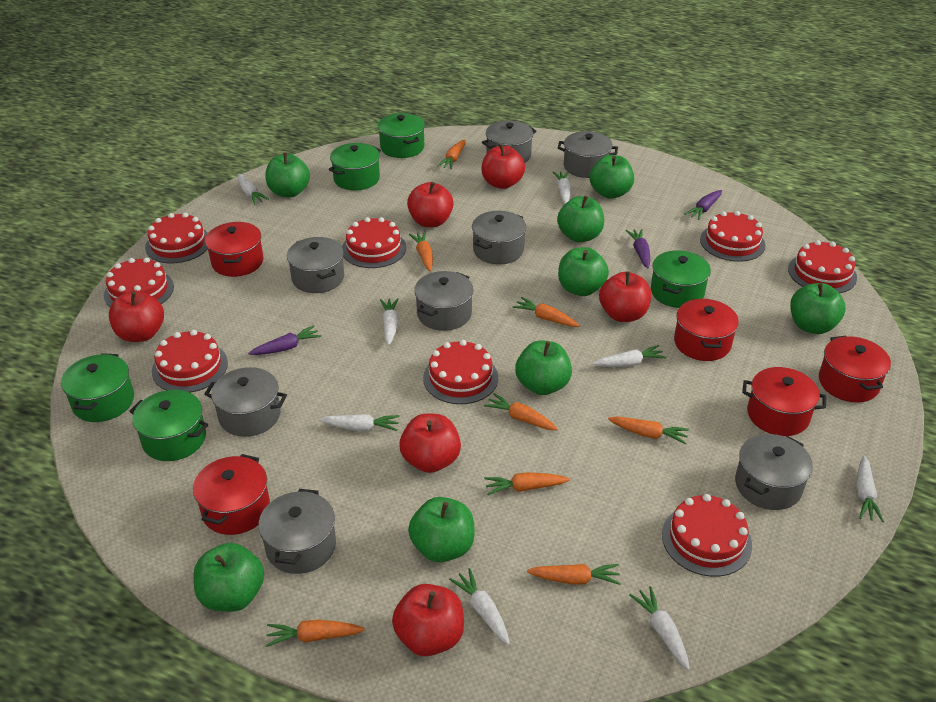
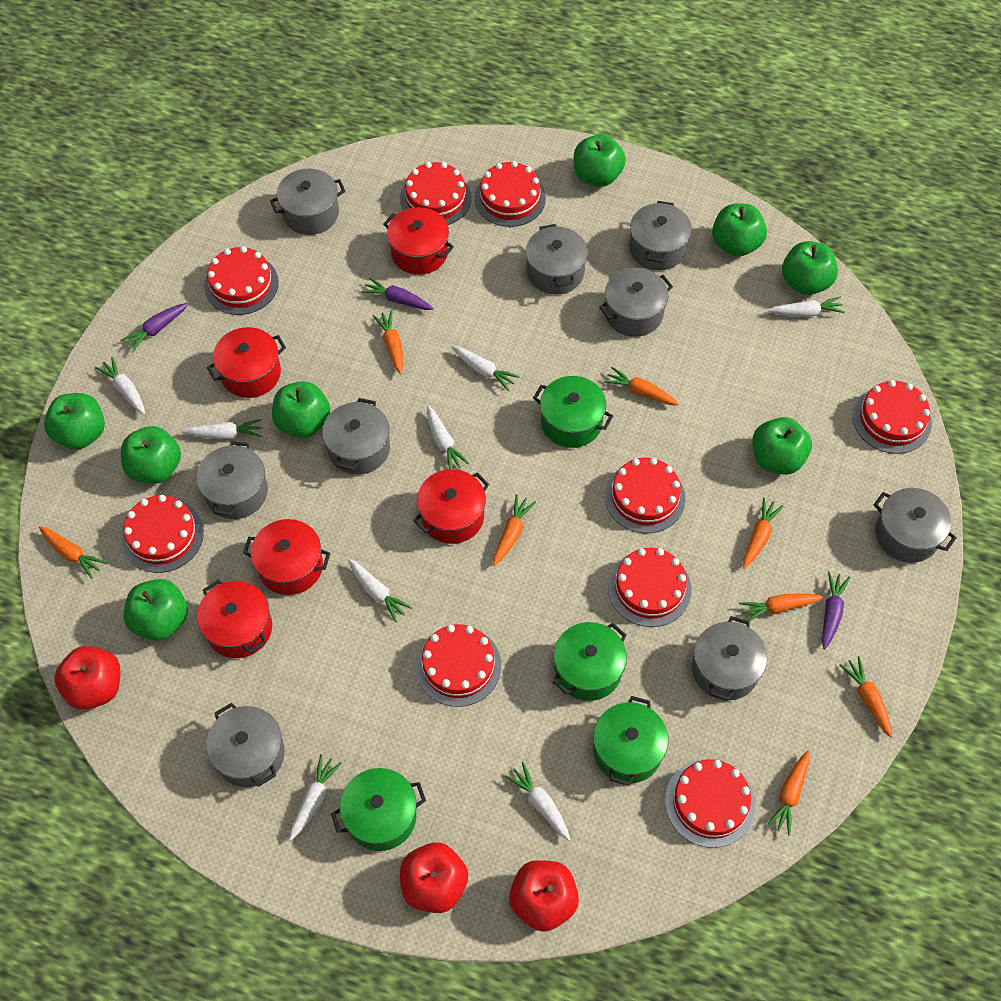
green pot: [61,353,134,422] [129,390,208,461] [329,143,381,190] [378,113,425,158] [651,250,711,308] = 5 -> [331,768,426,851] [533,376,613,448] [553,622,627,701] [593,696,669,786] = 4
grey pot: [205,367,287,437] [258,489,336,574] [287,237,344,293] [414,271,474,331] [472,211,526,264] [482,121,537,163] [558,131,618,178] [735,434,813,510] = 8 -> [196,441,268,519] [206,703,285,787] [270,169,345,235] [323,398,390,475] [525,224,588,294] [599,268,673,337] [629,201,692,271] [692,616,767,701] [874,488,957,563] = 9
red apple: [109,291,164,342] [392,584,464,656] [399,414,461,473] [407,182,454,227] [482,144,525,189] [599,272,651,322] = 6 -> [54,646,121,710] [400,842,468,913] [509,860,579,932] = 3
red cake: [104,257,174,307] [145,213,208,263] [152,330,228,393] [342,217,406,268] [423,340,498,404] [662,494,752,577] [700,211,765,262] [788,240,857,293] = 8 -> [121,495,204,573] [204,246,279,315] [400,162,472,225] [416,624,501,707] [474,161,546,227] [605,458,685,533] [608,548,692,627] [665,759,755,848] [853,380,932,454] = 9

